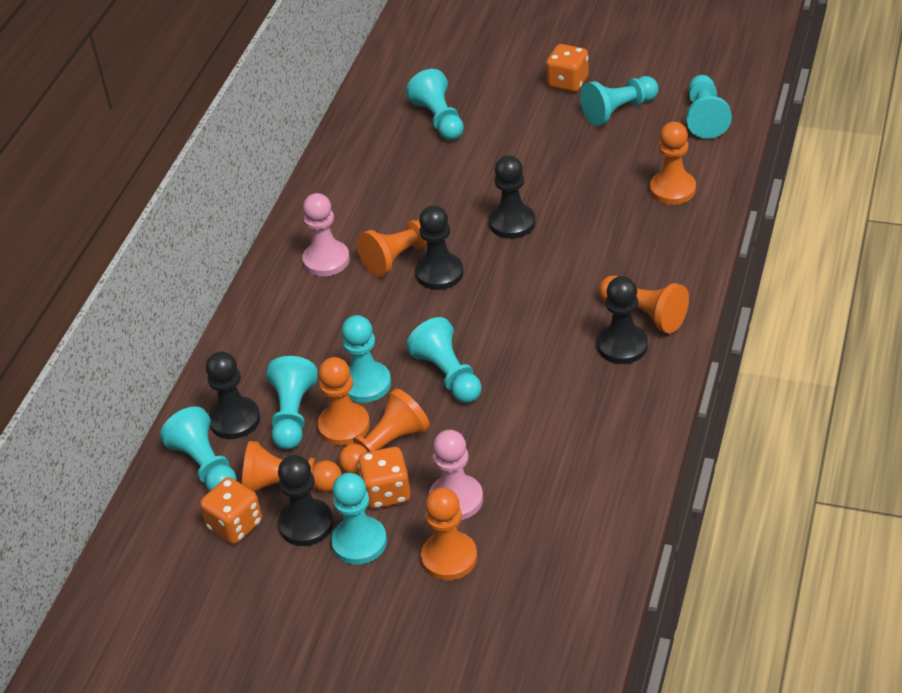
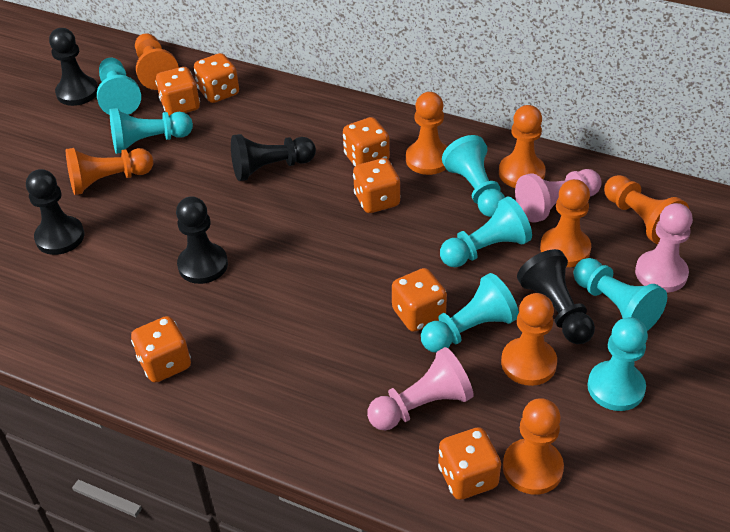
orange dice: [200,478,262,544] [358,447,411,509] [546,44,589,92] = 3 -> [131,316,191,383] [155,67,200,116] [194,53,239,103] [343,117,390,166] [353,158,401,213] [392,268,447,332] [438,427,501,500] = 7
orange pawn: [242,441,342,493] [318,357,370,446] [339,388,430,475] [357,219,427,277] [421,488,477,581] [599,276,689,334] [650,122,696,205] = 7 -> [66,148,153,195] [135,33,179,90] [406,92,447,175] [499,105,546,188] [501,293,557,386] [503,398,564,495] [540,179,591,267] [604,175,689,244] = 8
pink pawn: [302,193,350,276] [429,430,483,520] = 2 -> [367,347,474,431] [515,169,602,223] [635,203,693,293] = 3
turquoise pawn: [160,406,237,491] [266,356,318,450] [331,473,387,565] [342,315,391,403] [406,69,464,140] [406,317,482,403] [580,76,658,126] [686,75,732,139] = 8 -> [97,58,141,115] [110,108,193,154] [421,273,519,353] [440,197,532,267] [442,135,505,217] [573,258,667,331] [587,317,648,411] = 7

